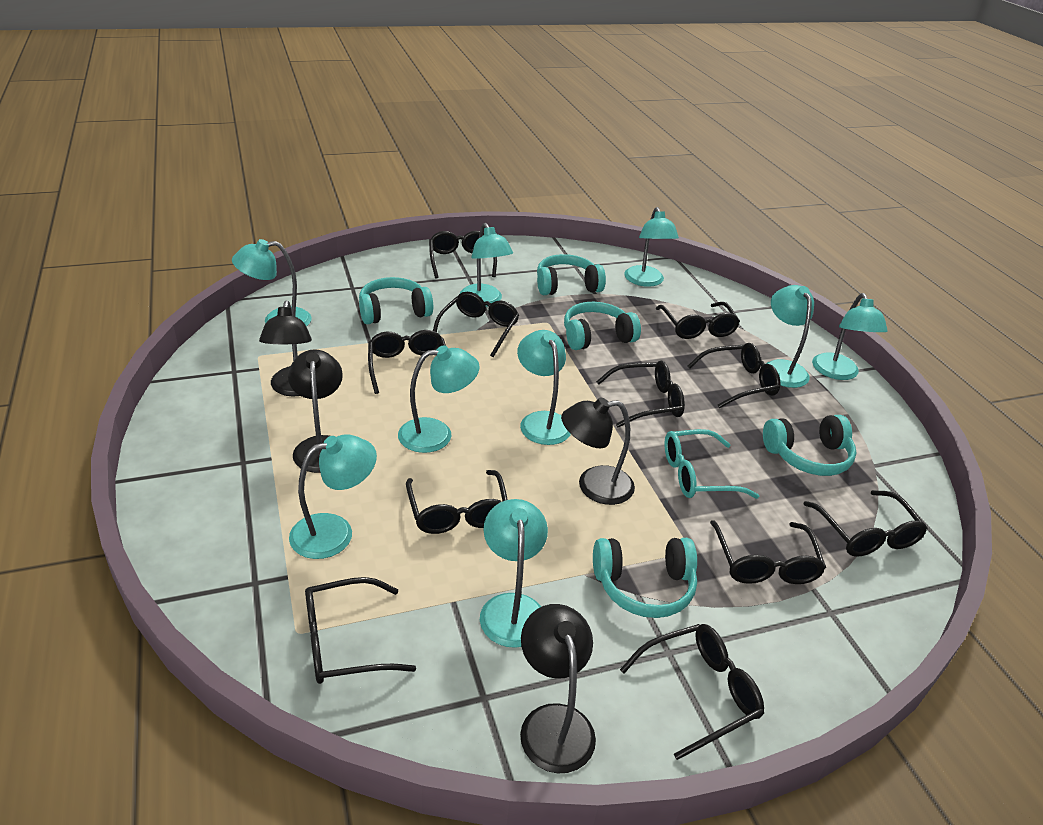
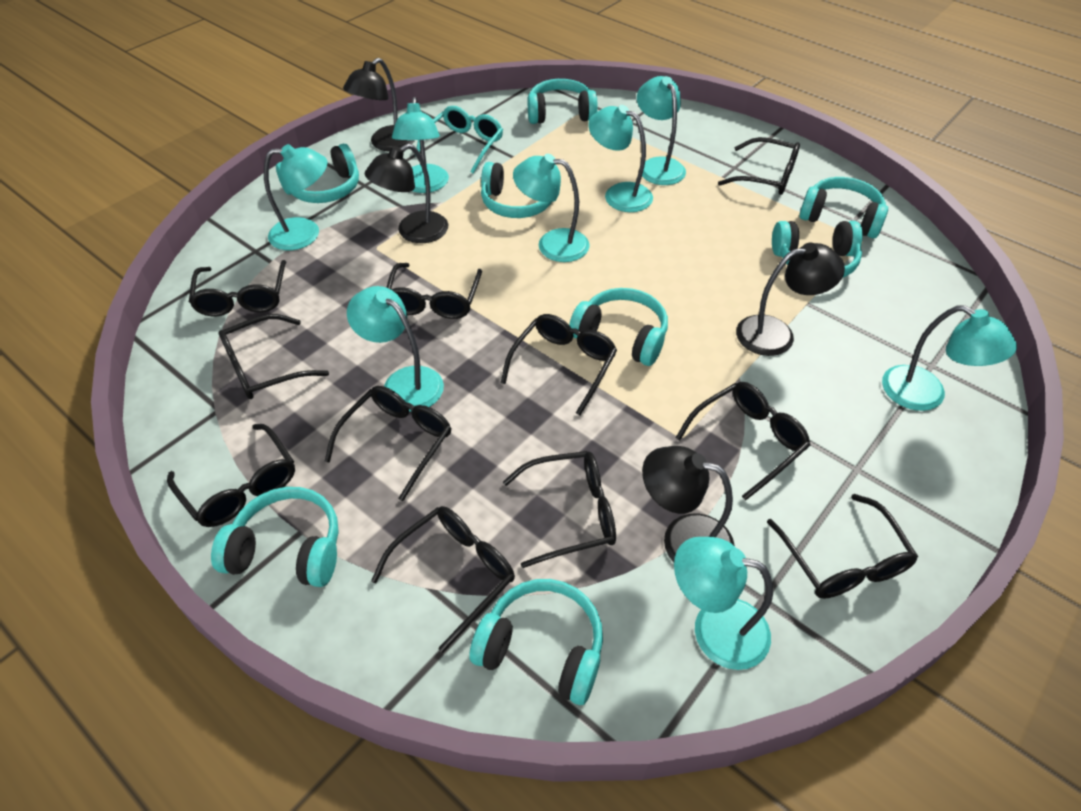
turquoise headphones: [359,277,433,324] [537,254,606,295] [564,302,641,350] [593,538,697,618] [763,415,856,476] = 5 -> [211,487,339,587] [276,144,359,203] [469,579,603,705] [481,162,558,218] [528,79,598,124] [569,288,668,366] [772,221,862,278] [799,177,888,238] = 8
turquoise lamp: [232,239,312,327] [289,434,377,559] [398,345,480,453] [460,223,513,307] [480,499,548,648] [517,330,571,445] [624,207,679,287] [766,285,814,388] [812,293,888,380] = 9 -> [264,144,327,250] [347,286,444,412] [392,97,449,193] [513,154,590,262] [588,105,653,212] [637,76,686,185] [674,537,773,670] [882,305,1017,411] = 8

